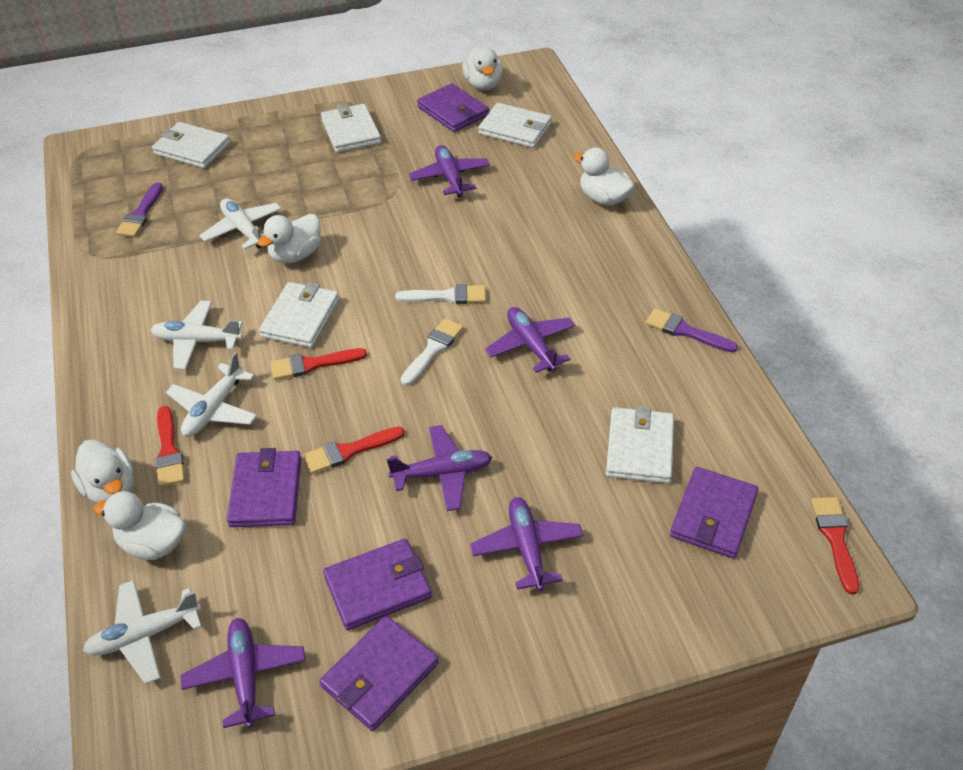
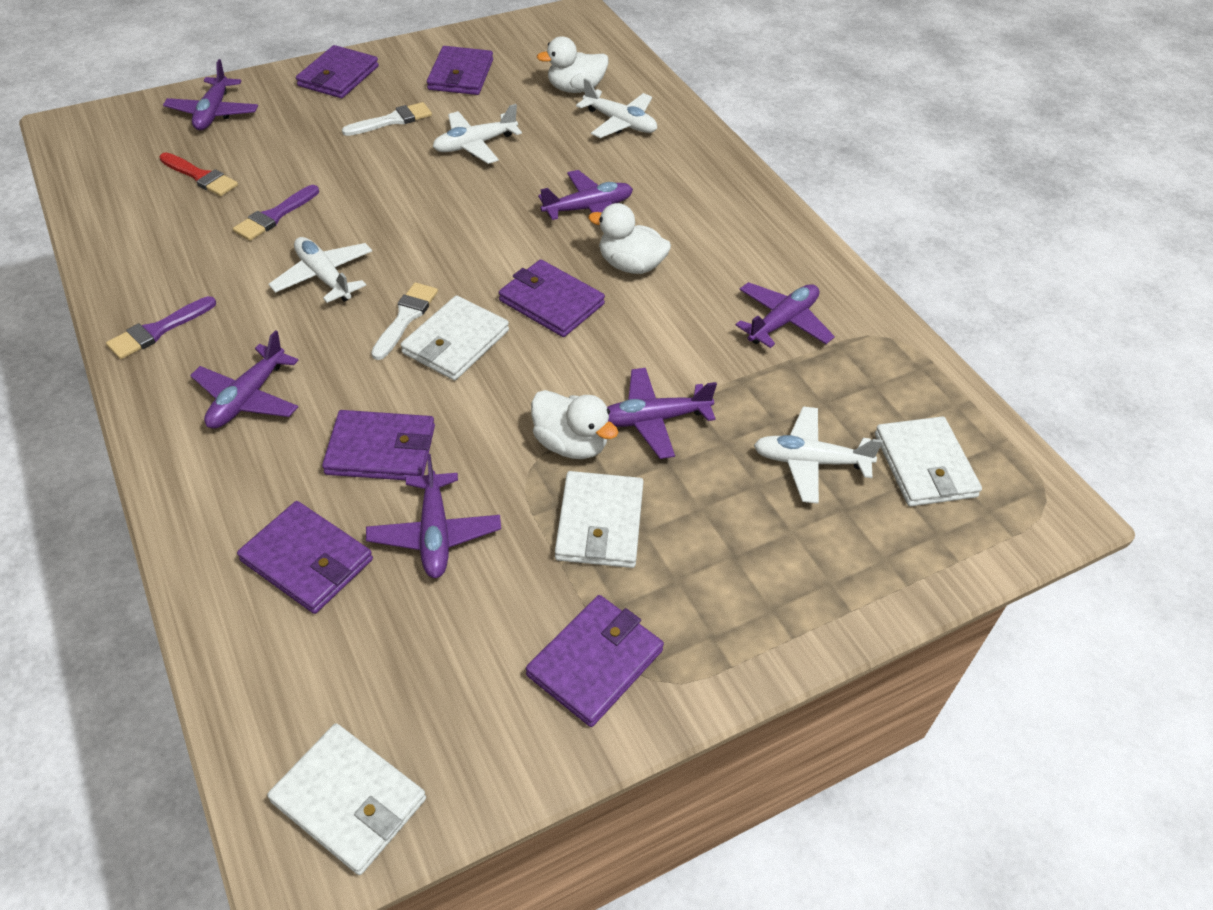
purple plane: [180,618,306,728] [387,425,492,511] [409,145,490,197] [470,497,583,591] [485,307,575,373] = 5 -> [163,59,258,130] [190,330,299,429] [366,454,501,578] [538,170,633,220] [607,368,717,459] [736,282,835,348] = 6
purple wallet: [227,448,301,527] [319,616,439,731] [323,539,432,630] [417,83,489,132] [670,467,758,558] = 5 -> [237,501,373,614] [296,45,379,98] [322,410,435,480] [427,46,493,95] [499,259,605,337] [526,595,664,727] = 6
red brush: [155,406,185,487] [270,348,367,380] [303,427,405,474] [811,497,859,594] = 4 -> [159,152,238,196] = 1
white duck: [71,440,134,503] [93,491,186,560] [257,214,321,263] [462,46,502,90] [574,147,635,206] = 5 -> [531,390,619,459] [537,36,608,93] [588,203,671,274] = 3
white wallet: [152,122,231,168] [259,282,339,348] [321,104,381,153] [478,103,552,148] [606,406,674,483] = 5 -> [267,723,426,875] [401,295,509,380] [555,471,644,568] [875,416,982,506] = 4

